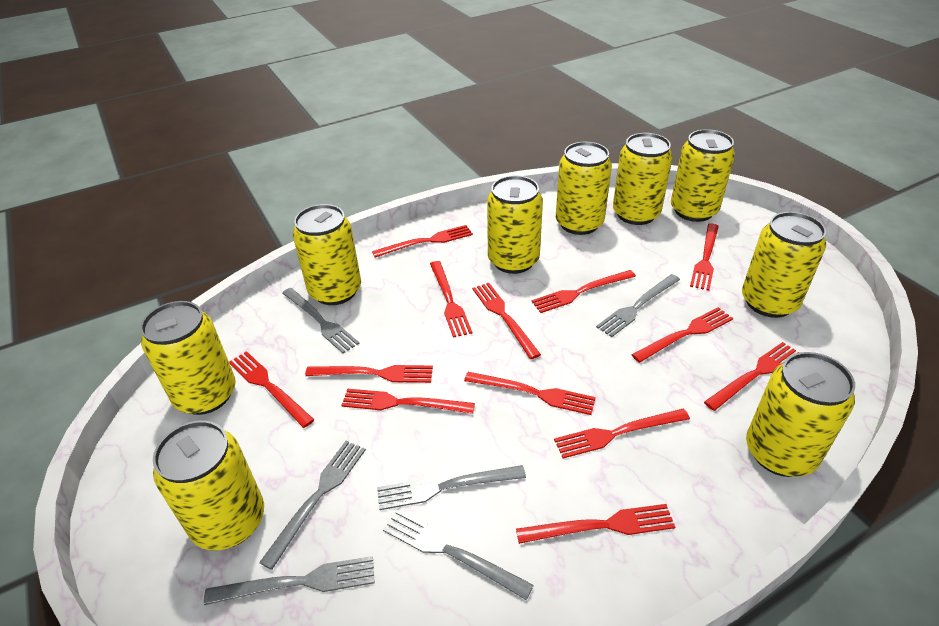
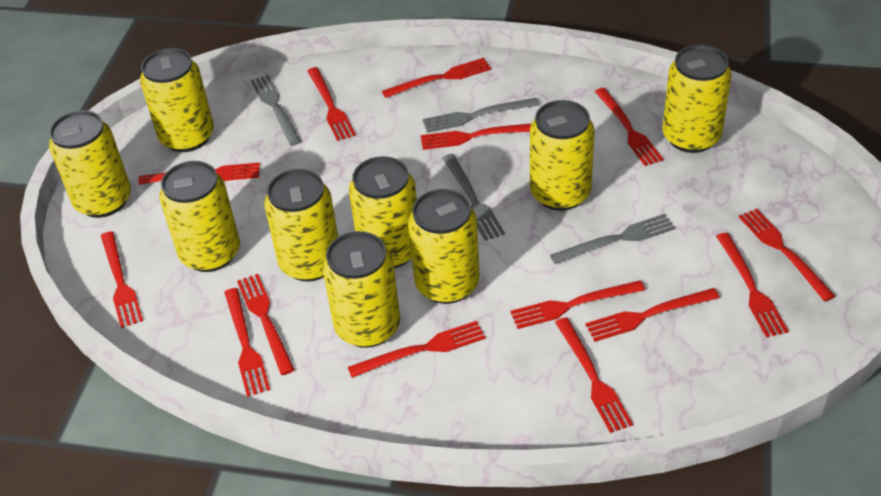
grey fork: [204,556,374,605] [259,441,366,570] [282,288,359,353] [377,465,526,510] [383,509,534,600] [596,274,680,337] = 6 -> [251,75,301,146] [423,98,539,133] [443,154,505,241] [550,214,675,264] = 4
red fork: [229,351,314,428] [305,365,433,383] [341,389,475,414] [372,225,473,258] [430,261,472,338] [464,372,596,415] [472,283,541,359] [516,504,675,544] [531,270,636,313] [554,409,690,458] [631,307,733,363] [690,223,719,291] [704,342,799,411] = 13 -> [101,231,143,328] [138,163,260,185] [224,288,270,397] [237,274,295,375] [307,67,356,141] [348,321,486,378] [382,58,491,98] [421,123,532,150] [510,280,645,329] [555,317,633,433] [585,288,720,342] [595,88,663,166] [716,233,789,338] [739,209,835,301] = 14

